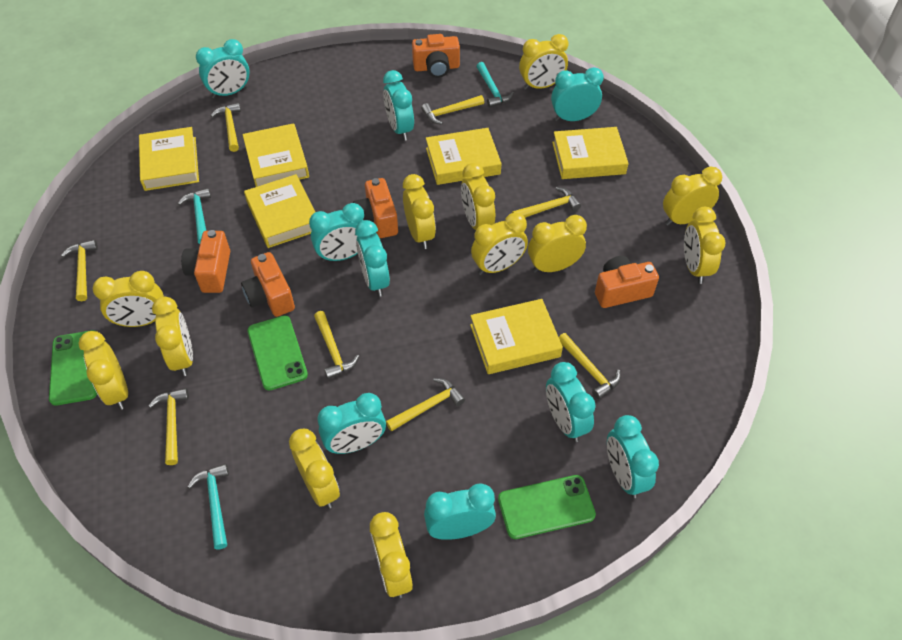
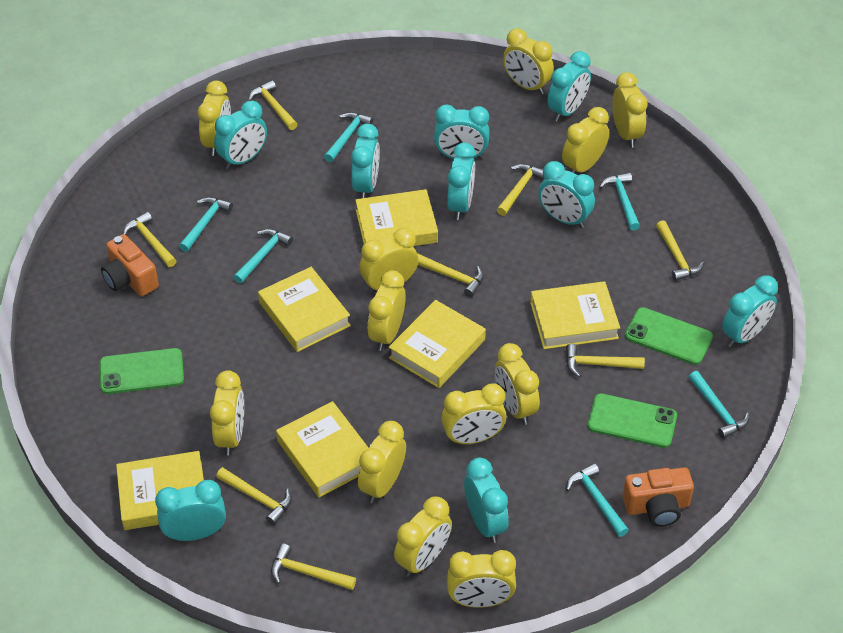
orange camera: [181,230,230,293] [241,252,295,317] [353,178,398,238] [412,34,460,78] [595,256,659,308] = 5 -> [101,234,159,296] [622,467,694,527] = 2
turquoise hammer: [178,188,211,244] [188,464,229,549] [476,62,514,107] = 3 -> [179,197,233,252] [234,229,293,283] [324,112,373,162] [566,463,629,537] [599,172,640,230] [689,371,749,439] = 6

